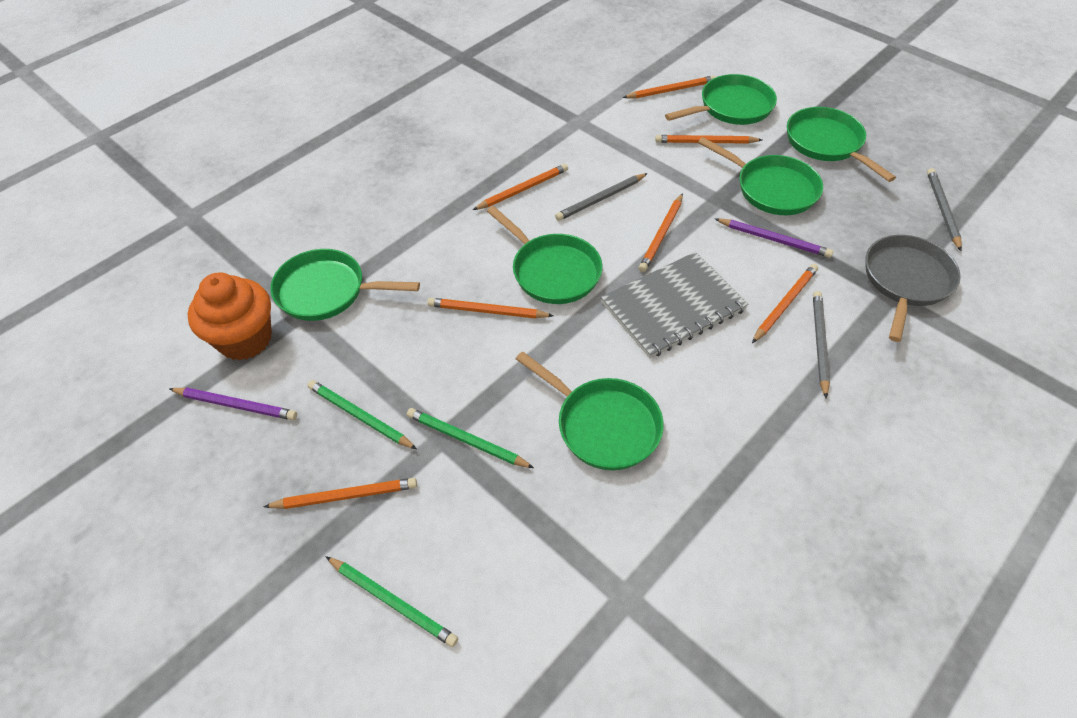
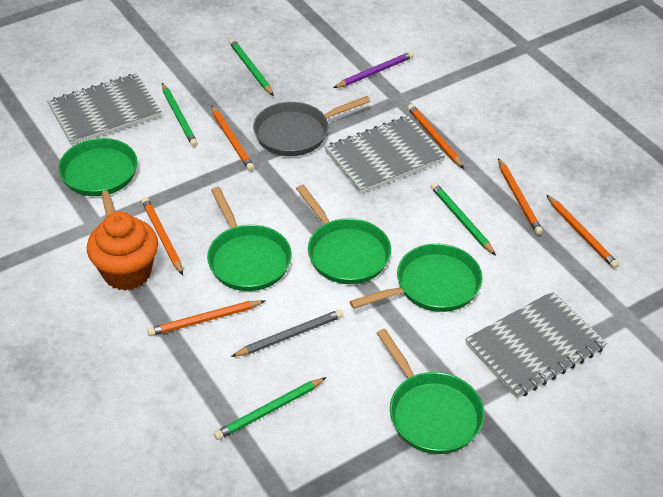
green pan: [270,249,420,321] [487,206,602,304] [516,351,664,470] [665,74,777,125] [698,137,823,215] [787,107,896,182] = 6 -> [58,138,138,217] [207,187,292,291] [296,185,391,284] [349,244,483,312] [377,329,484,454] = 5
green pencil: [307,380,417,449] [325,556,458,647] [407,408,534,468] = 3 -> [162,83,198,147] [214,377,327,440] [229,39,274,96] [431,182,496,255] = 4
grey notebook: [601,252,749,358] = 1 -> [47,73,162,145] [325,116,446,193] [465,291,607,399] = 3
grey pencil: [555,173,648,221] [813,291,830,398] [927,168,962,251] = 3 -> [231,309,343,357] = 1
orange pencil: [263,478,417,509] [427,298,553,319] [473,164,568,210] [622,75,716,99] [639,193,683,272] [655,135,762,144] [752,264,818,343] = 7 -> [142,197,183,275] [147,300,265,336] [211,106,254,171] [408,104,464,168] [498,158,543,235] [547,195,619,269] = 6
purple pencil: [170,388,297,420] [715,218,833,258] = 2 -> [333,51,414,88] = 1

